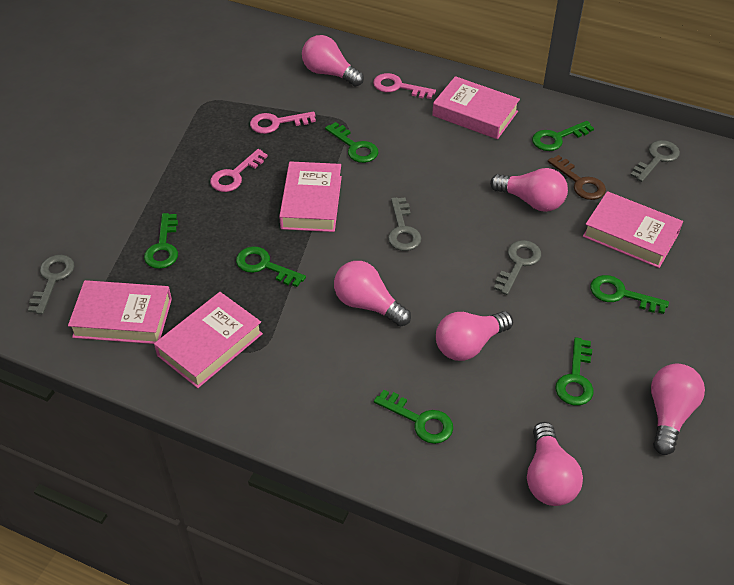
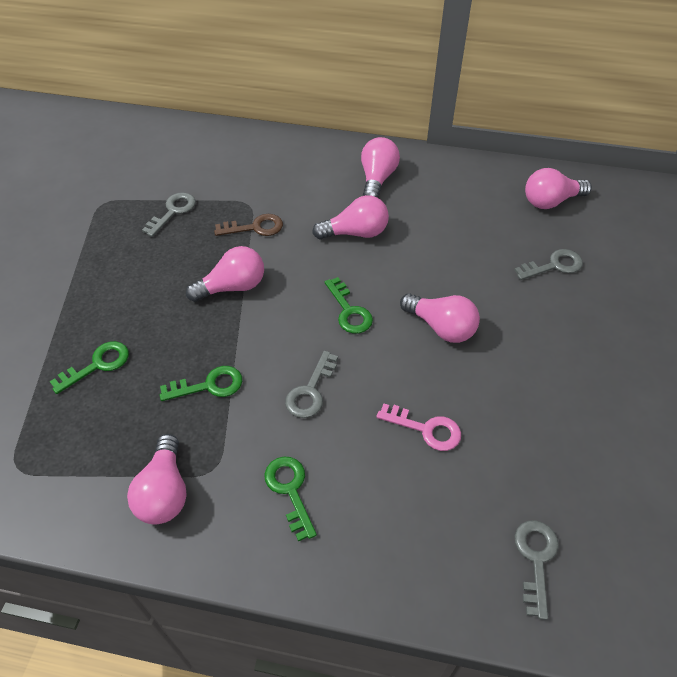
green key: [144,213,178,269] [236,246,306,287] [325,122,378,163] [374,390,453,444] [532,121,594,151] [555,337,594,405] [590,275,669,314] = 7 -> [50,341,129,394] [160,366,242,401] [265,457,317,541] [325,277,373,334] = 4
pink book: [68,280,172,344] [154,292,263,388] [279,161,342,232] [432,76,520,139] [583,191,683,268] = 5 -> none = 0
pink key: [210,149,268,192] [250,112,316,134] [373,73,436,99] = 3 -> [377,403,461,451] = 1

